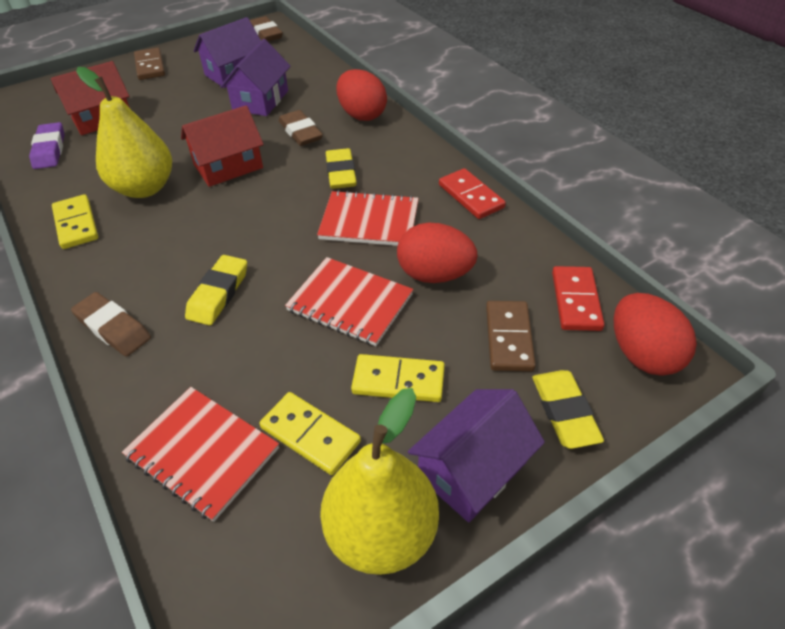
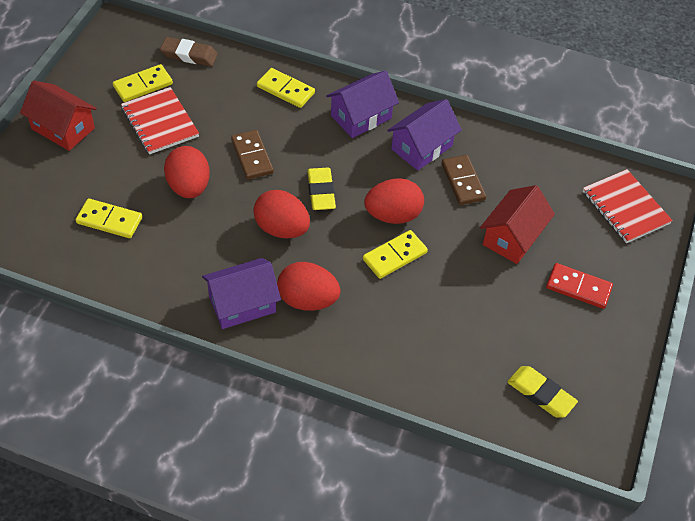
brown eraser: [71,292,151,357] [250,16,283,42] [279,110,323,146] = 3 -> [160,37,218,66] = 1
purple eraser: [29,122,65,169] = 1 -> none = 0
red domino: [439,168,506,219] [552,266,605,331] = 2 -> [546,263,613,309] = 1
red egg: [336,69,387,121] [397,223,477,283] [614,293,697,376] = 3 -> [164,146,210,198] [253,190,310,238] [277,262,341,311] [364,178,424,224] = 4
red notebook: [122,387,279,522] [285,257,413,346] [317,190,419,246] = 3 -> [121,87,199,154] [583,169,673,243] = 2
yellow domino: [52,194,98,249] [260,392,361,475] [351,354,445,402] = 3 -> [76,198,142,238] [113,64,173,102] [257,68,315,108] [363,230,428,279] = 4
yellow eraser: [185,255,247,326] [326,148,357,189] [532,370,604,449] = 3 -> [307,168,336,210] [508,366,578,418] = 2
yellow pear: [76,67,172,198] [320,388,439,575] = 2 -> none = 0

